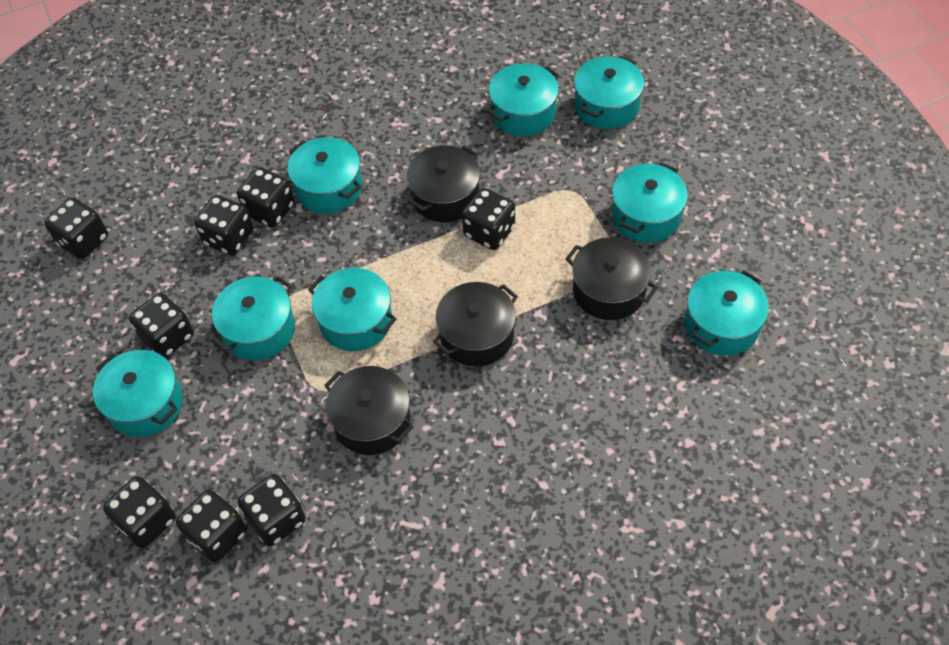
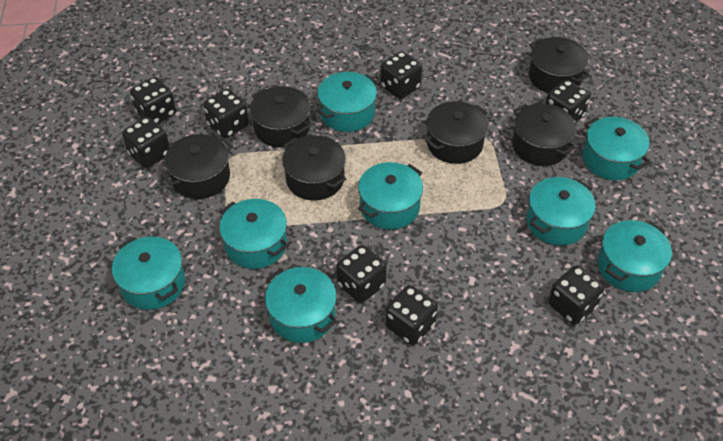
black pot: [324,366,414,455] [407,145,480,222] [433,282,518,367] [565,237,658,320] = 4 -> [161,134,233,199] [250,86,310,148] [282,135,346,201] [425,101,488,164] [512,103,576,166] [529,37,590,93] = 6

